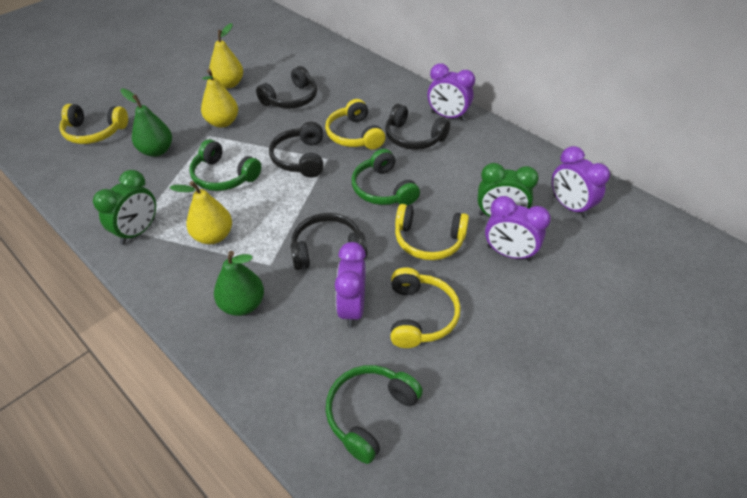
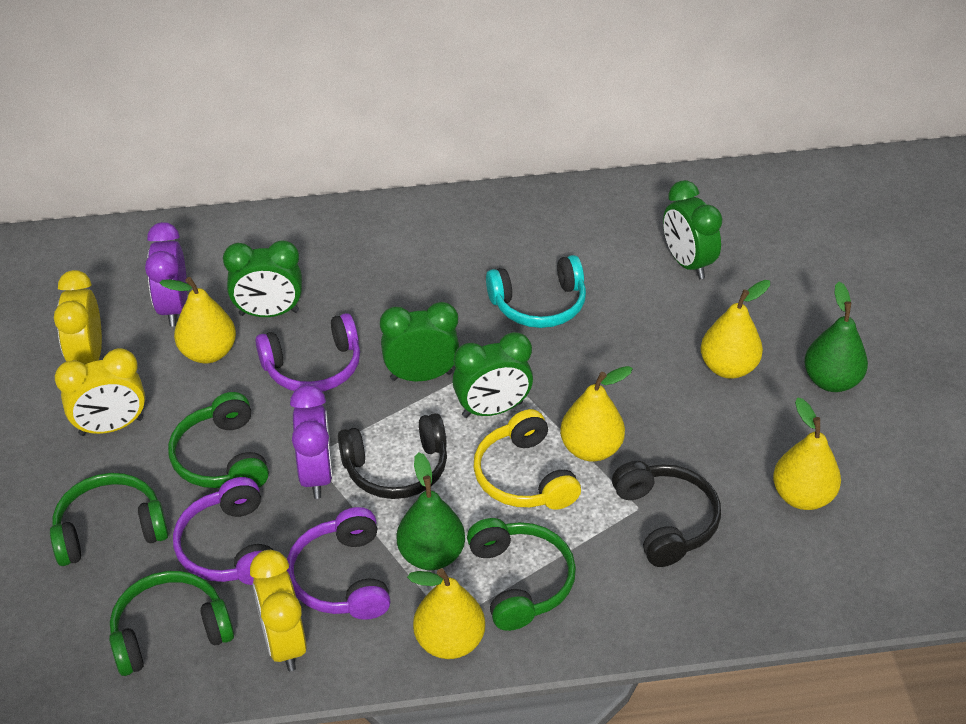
black headphones: [256,66,317,109] [269,122,323,178] [290,213,367,270] [385,104,450,150] = 4 -> [338,413,447,499] [612,461,721,567] = 2
green clock: [93,170,156,245] [478,163,539,217] = 2 -> [223,240,302,317] [380,302,459,381] [452,332,533,418] [663,180,723,279] = 4
green headphones: [189,139,261,191] [326,365,423,464] [352,149,420,205] = 3 -> [50,473,168,566] [109,571,234,676] [168,392,269,488] [467,518,576,631] = 4
purple clock: [335,242,366,328] [428,63,475,121] [485,196,551,261] [552,146,610,218] = 4 -> [145,222,187,327] [290,385,333,499] = 2
purple headphones: none = 0 -> [173,477,273,585] [255,313,360,392] [287,507,390,620] = 3
turquoise headphones: none = 0 -> [486,255,586,328] = 1
yellow clock: none = 0 -> [54,270,102,364] [55,348,145,436] [250,550,307,671] = 3
yellow headphones: [59,104,128,144] [325,99,385,150] [390,267,461,348] [395,204,469,260] = 4 -> [474,409,581,510] = 1
yellow pear: [170,181,232,244] [201,69,238,128] [209,23,243,88] = 3 -> [160,277,236,363] [407,568,485,659] [560,366,633,461] [701,280,770,379] [773,397,841,510] = 5

